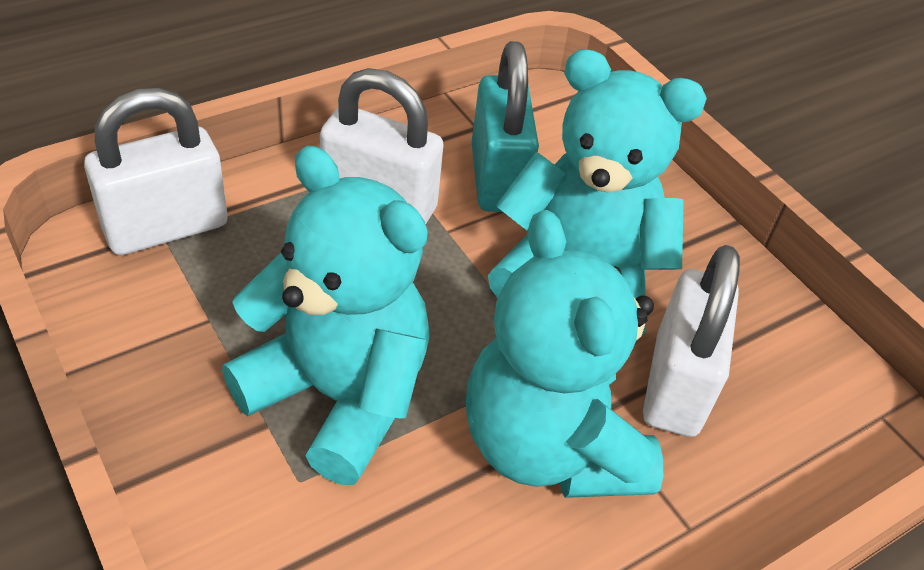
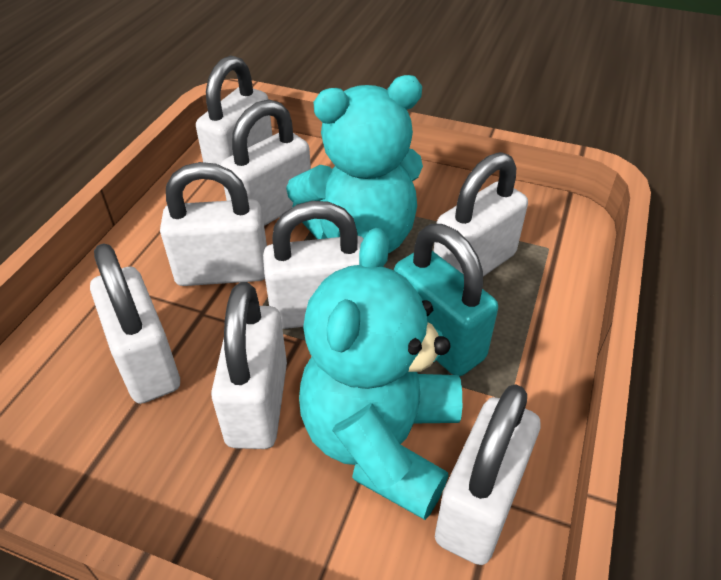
turquoise teddy bear: [222,146,430,485] [466,210,663,498] [488,49,707,335] = 3 -> [286,75,423,254] [299,228,462,520] = 2
white padlock: [84,88,228,255] [320,68,444,224] [643,245,740,437] = 3 -> [90,243,180,404] [160,162,267,286] [196,55,273,166] [211,282,287,449] [221,99,311,226] [263,201,363,329] [433,152,528,277] [435,384,540,565] = 8

